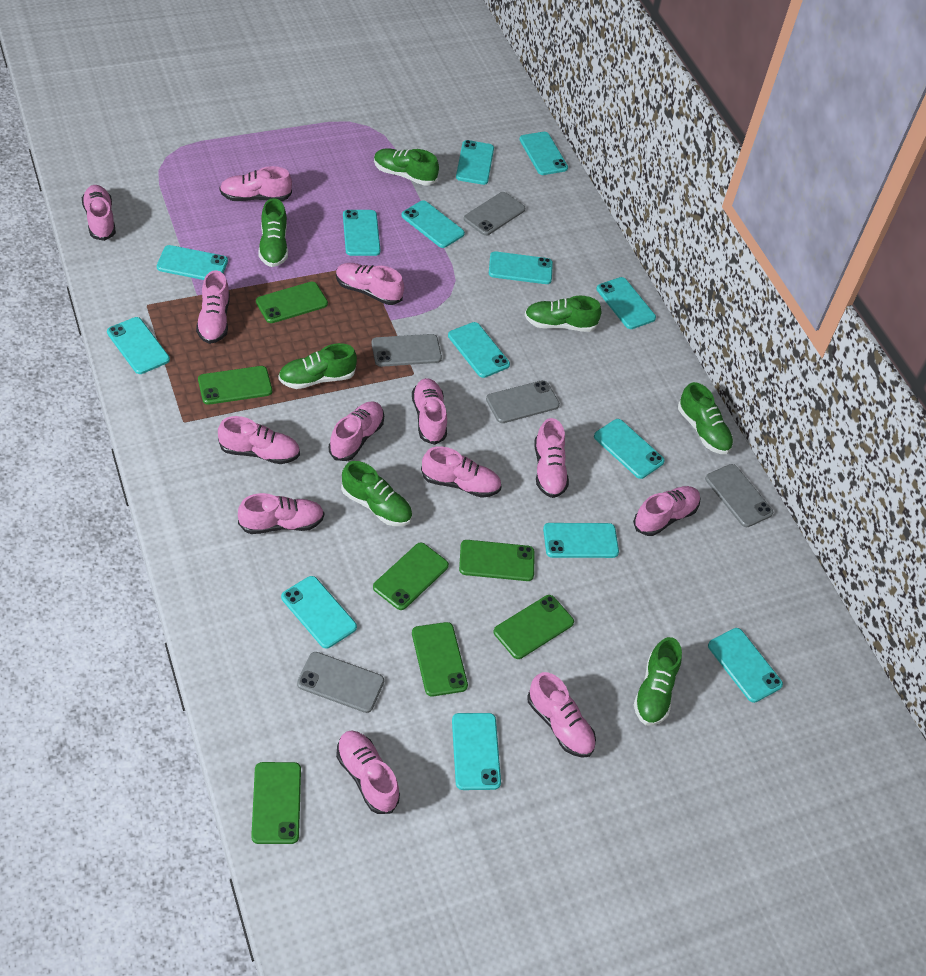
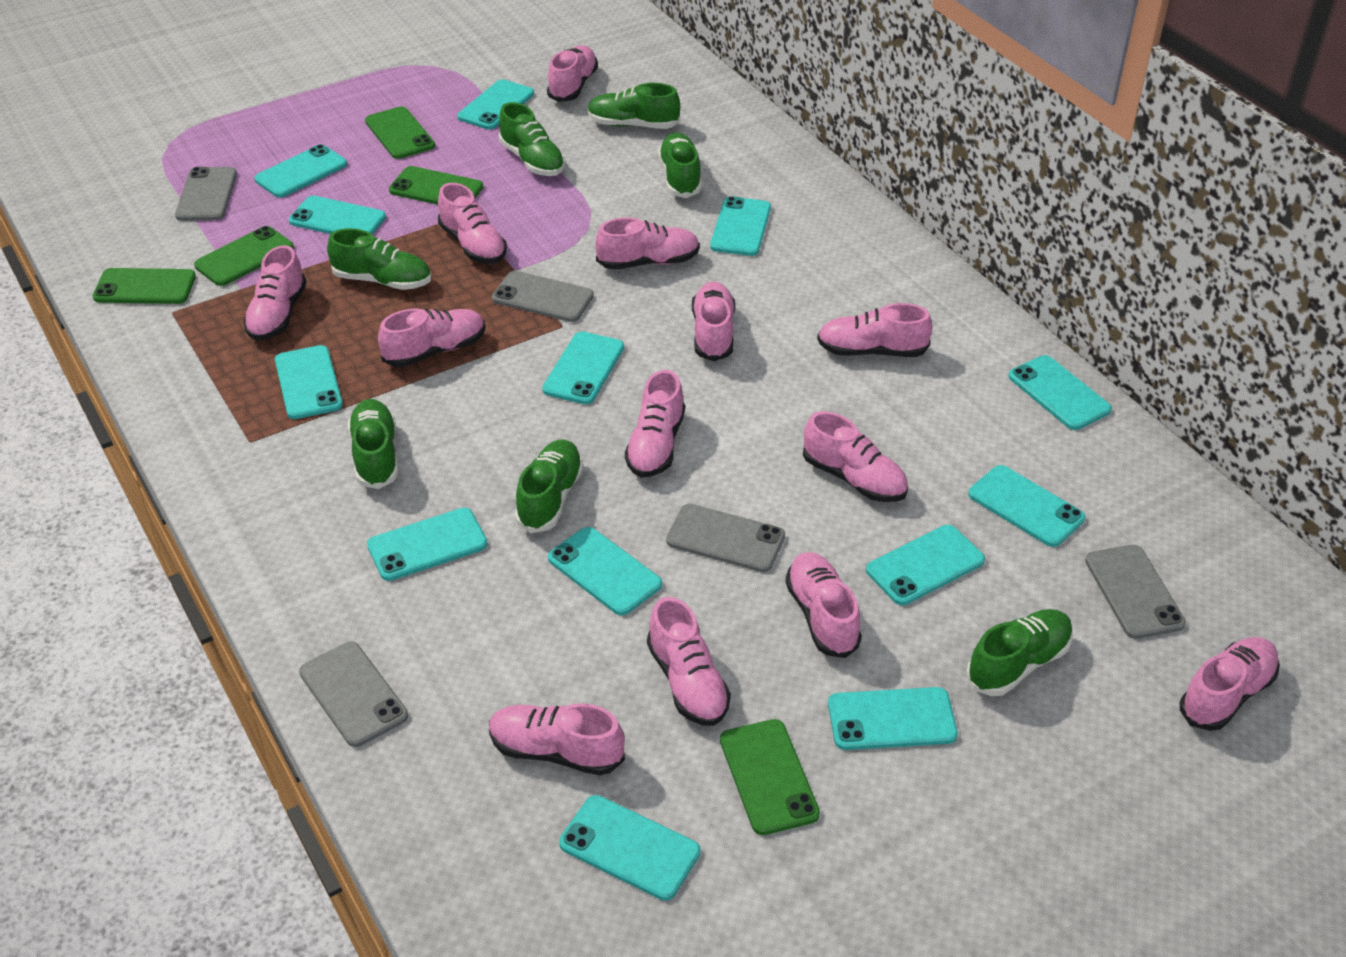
green phone: [198,366,272,405] [251,762,301,844] [256,282,328,323] [373,543,449,610] [412,622,468,696] [459,540,535,581] [493,595,574,659] = 7 -> [93,268,196,304] [194,226,294,286] [365,106,435,159] [389,166,483,205] [720,719,820,835] = 5
turquoise phone: [107,317,170,374] [157,245,228,280] [281,576,357,649] [343,210,380,256] [401,200,465,248] [448,322,510,378] [452,713,501,790] [456,140,494,185] [489,251,553,284] [519,132,568,175] [543,523,619,558] [594,419,665,479] [596,277,656,329] [708,628,783,703] = 14 -> [254,144,347,198] [275,345,343,419] [289,196,386,234] [367,508,487,581] [457,79,534,130] [542,331,624,404] [548,527,662,615] [559,795,701,901] [710,196,771,256] [828,687,958,750] [866,525,985,605] [968,465,1085,547] [1008,355,1112,430] = 13

